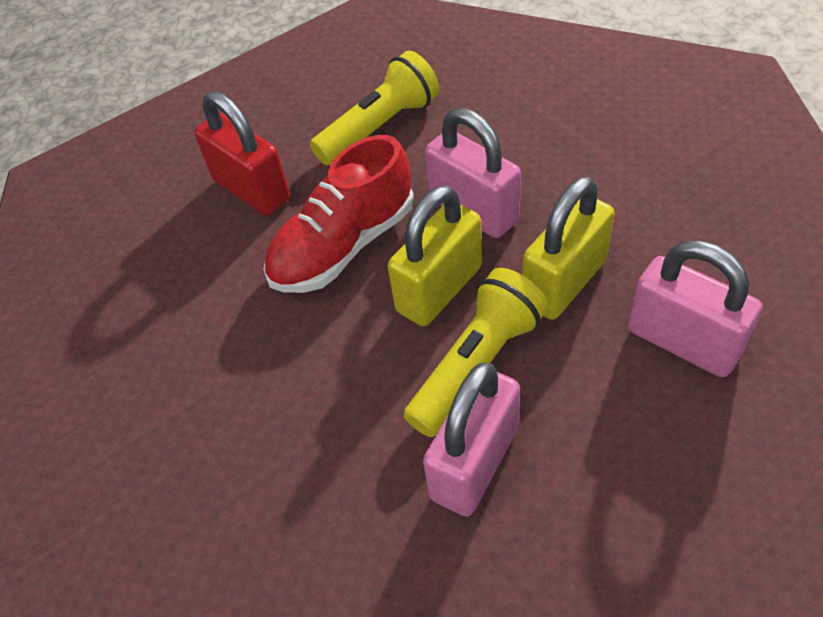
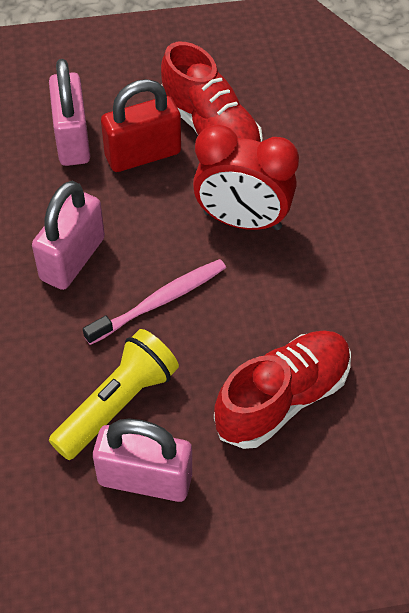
pink toothbrush: none = 0 -> [83,259,226,345] = 1
red clock: none = 0 -> [193,124,299,230] = 1
red shoe: [263,135,414,293] = 1 -> [161,42,263,142] [214,330,351,449] = 2
yellow flashlight: [310,51,439,165] [404,268,548,437] = 2 -> [49,329,179,460] = 1
yellow padlock: [388,185,482,326] [522,177,615,320] = 2 -> none = 0

